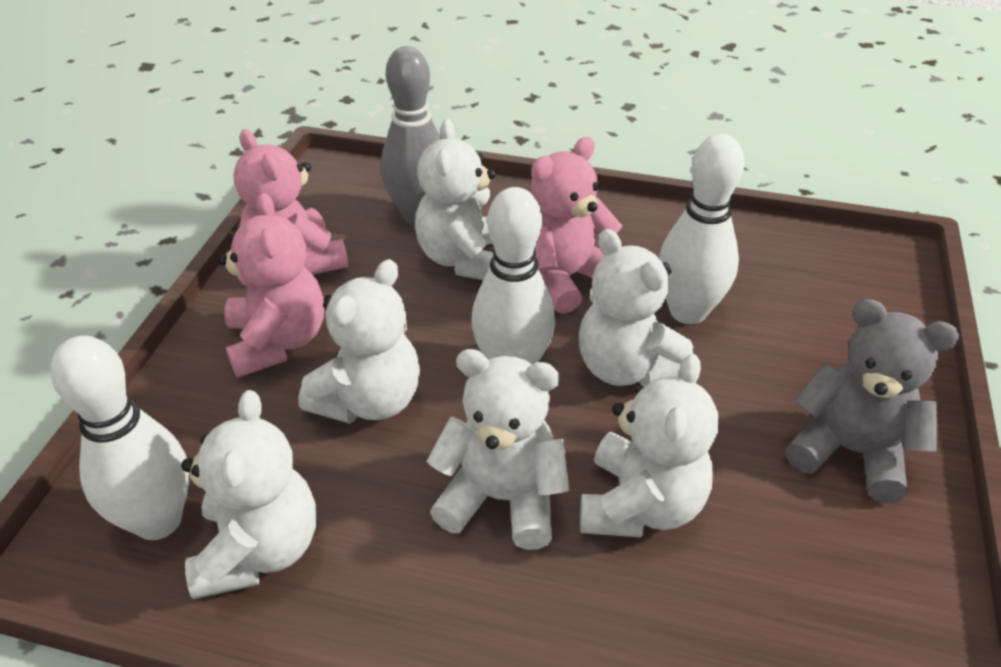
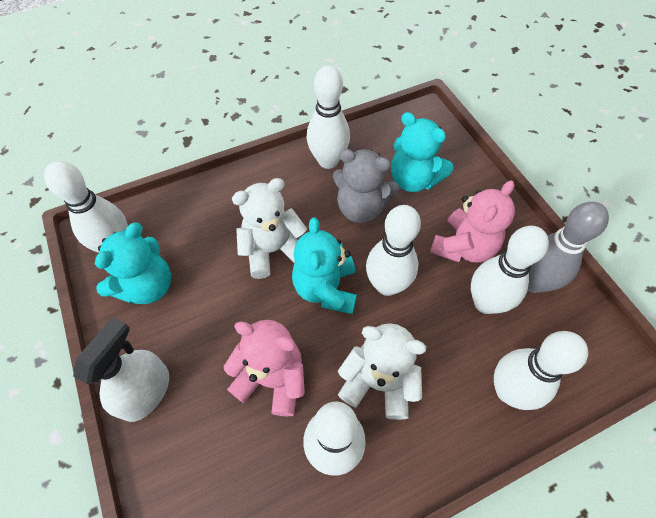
pink teddy bear: [217,193,324,378] [234,129,349,275] [531,137,622,314] = 3 -> [223,320,305,416] [430,180,515,263] = 2
turquoise teddy bear: none = 0 -> [95,223,171,304] [292,217,357,314] [391,112,453,192] = 3
white bowling pin: [50,336,189,540] [471,187,555,364] [659,134,744,324] = 3 -> [44,161,128,253] [303,402,366,476] [307,65,350,169] [366,205,421,296] [471,226,549,314] [494,331,588,410] = 6
white spray bottle: none = 0 -> [73,317,169,422] = 1
white teddy bear: [181,390,316,599] [298,259,420,424] [415,119,496,280] [427,349,570,550] [579,229,693,387] [580,354,718,537] = 6 -> [232,178,307,279] [338,323,427,420] = 2

